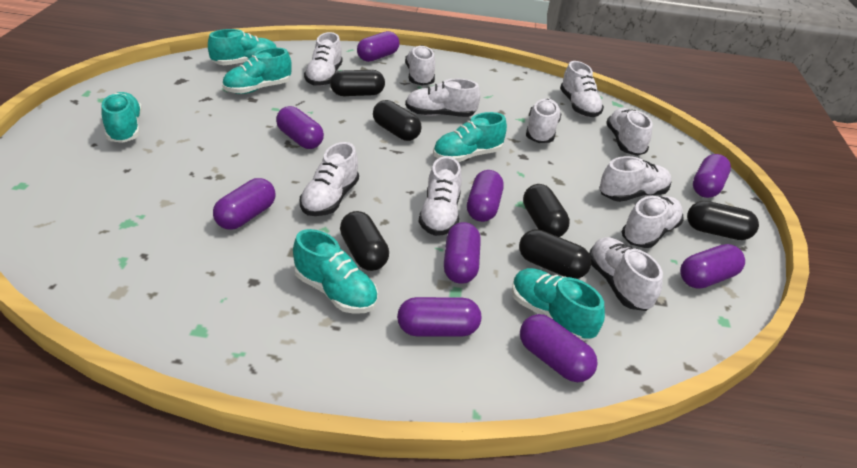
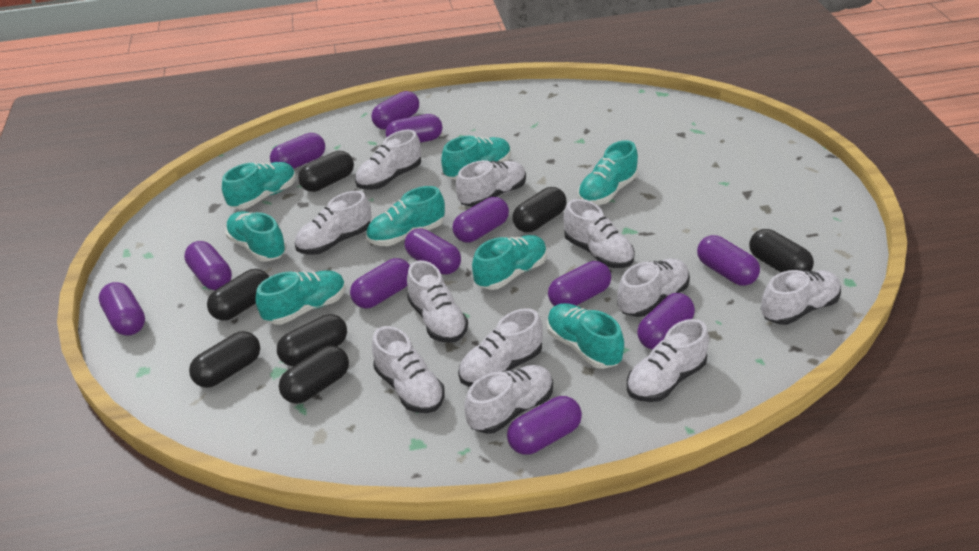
black capsule: [330,70,385,96] [340,211,389,271] [373,100,421,141] [519,229,591,279] [523,184,570,237] [687,201,759,240] = 6 -> [189,331,260,388] [207,269,269,321] [277,314,347,366] [279,345,349,404] [298,151,354,192] [513,187,567,232] [749,229,814,272] = 7
purple capsule: [213,178,275,230] [276,106,324,149] [357,31,399,62] [397,297,481,336] [444,222,481,284] [467,170,504,222] [520,314,598,382] [680,244,745,289] [693,154,731,198] = 9 -> [99,282,145,336] [184,241,232,290] [270,133,325,169] [350,258,410,308] [371,91,419,130] [386,114,443,143] [405,228,461,275] [452,197,509,242] [507,396,582,455] [548,261,611,306] [637,293,695,350] [697,235,760,286] = 12
turquoise shoe: [101,92,142,143] [208,29,277,65] [222,48,292,94] [293,229,378,314] [433,112,507,162] [512,268,605,341] = 6 -> [222,162,296,209] [225,211,287,262] [256,270,346,325] [366,186,445,246] [441,136,511,180] [472,235,547,290] [547,303,624,369] [578,140,638,205] = 8

